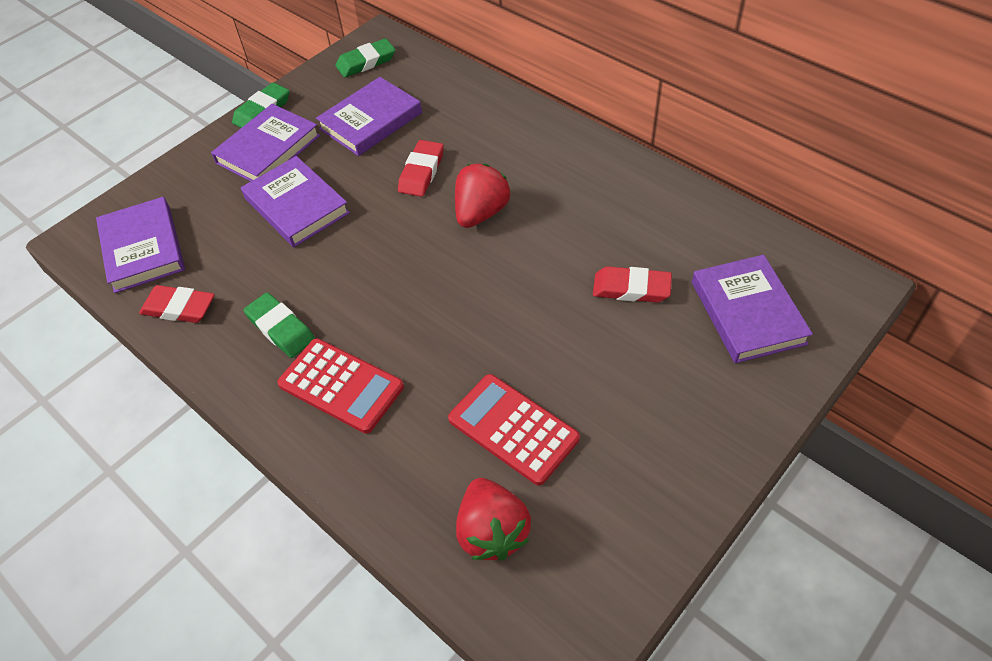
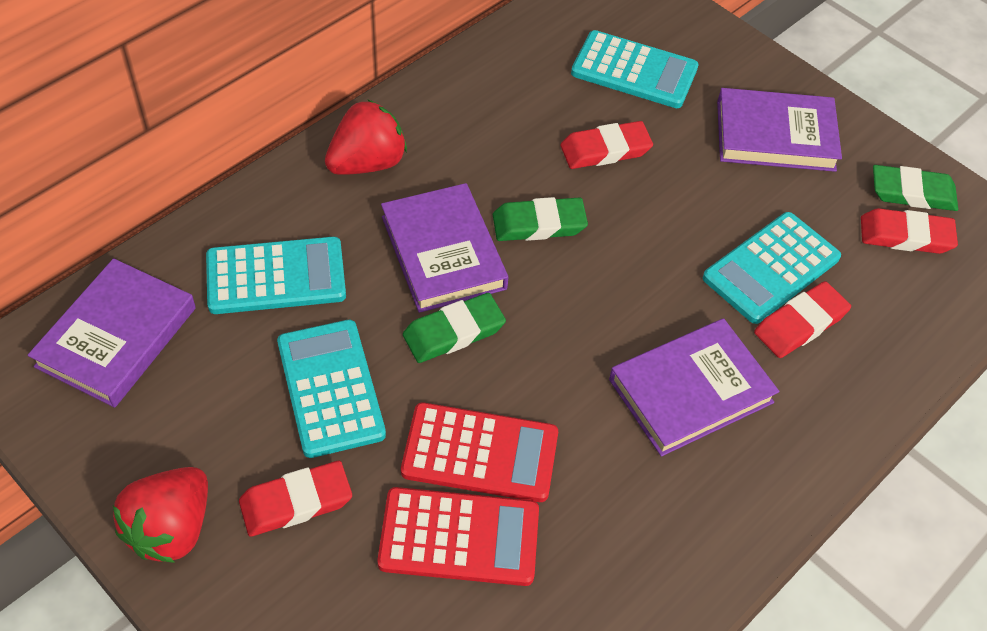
purple book: [96,197,185,293] [211,104,320,182] [241,156,350,247] [316,77,422,156] [692,255,813,363] = 5 -> [28,258,196,408] [381,183,508,313] [609,318,779,457] [717,88,842,172] = 4
red eraser: [139,285,215,323] [398,140,444,197] [593,266,672,303] = 3 -> [239,461,352,537] [560,121,653,169] [754,281,851,358] [861,208,958,254] = 4
turquoise calculator: none = 0 -> [206,237,346,314] [277,320,386,458] [571,30,698,108] [703,212,841,324] = 4

